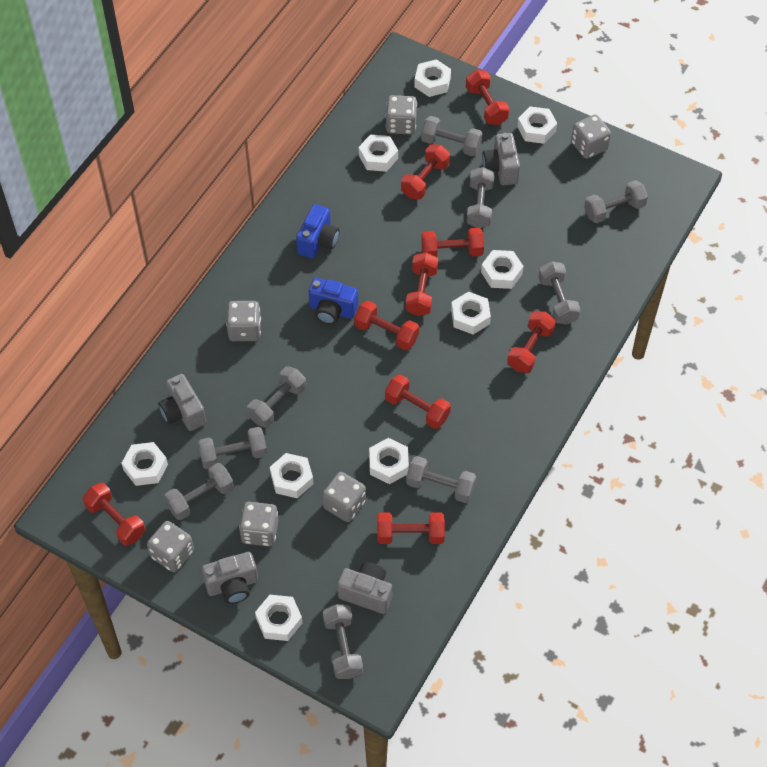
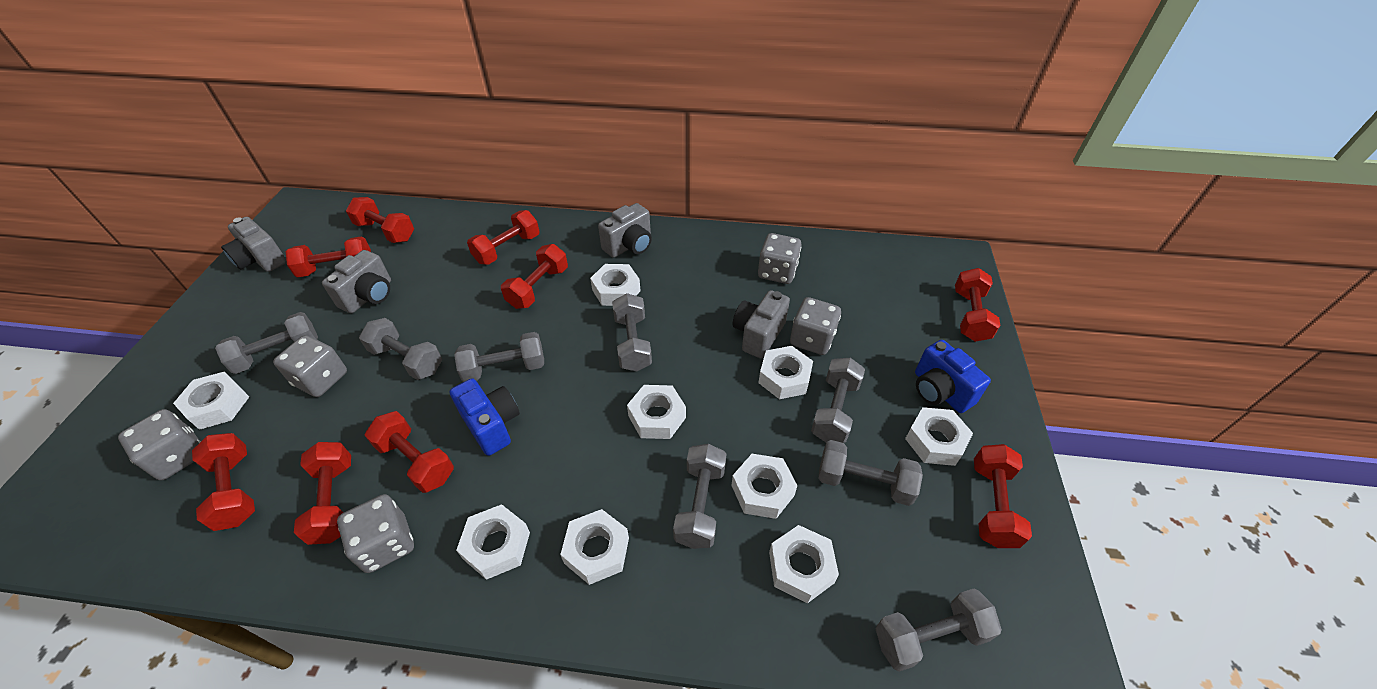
grey dice: [147,521,194,572] [226,301,261,341] [239,502,279,546] [322,472,366,522] [386,95,417,134] [571,114,611,159] = 6 -> [118,409,200,480] [273,335,347,397] [337,494,414,573] [758,233,801,284] [790,297,841,355] = 5
grey dumbbell: [164,463,234,520] [198,427,267,469] [247,366,306,428] [323,605,363,679] [406,456,476,503] [421,116,483,156] [467,167,495,228] [539,261,581,325] [584,180,648,223] = 9 -> [215,312,318,374] [359,318,442,380] [454,332,544,382] [612,293,652,372] [673,444,726,549] [811,358,865,443] [818,440,923,506] [875,589,1002,672] = 8

